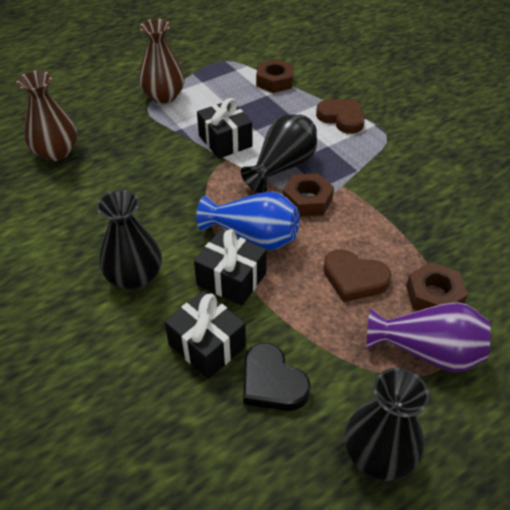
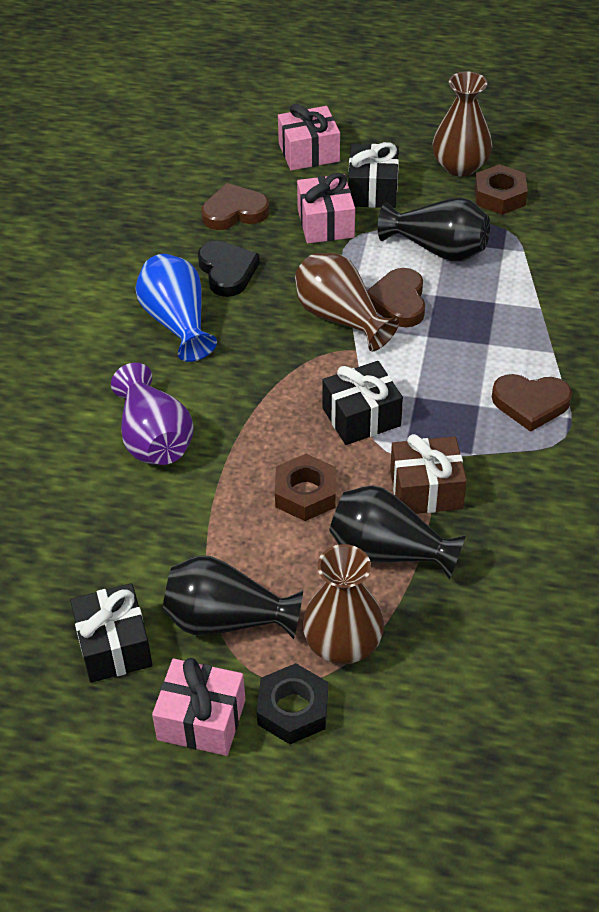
black nut: none = 0 -> [257,663,328,744] = 1
brown gift: none = 0 -> [390,434,467,514] = 1
brown heart: [316,99,365,134] [323,249,391,302] = 2 -> [201,183,269,230] [367,268,425,327] [492,374,572,432] = 3
brown nut: [256,59,294,93] [283,173,334,216] [406,262,468,311] = 3 -> [275,454,336,521] [474,164,528,215] = 2
brown vase: [17,71,77,161] [139,19,185,104] = 2 -> [295,253,399,351] [303,544,384,664] [432,71,492,177] = 3
pink gift: none = 0 -> [152,658,246,756] [278,103,340,171] [297,173,355,243] = 3

